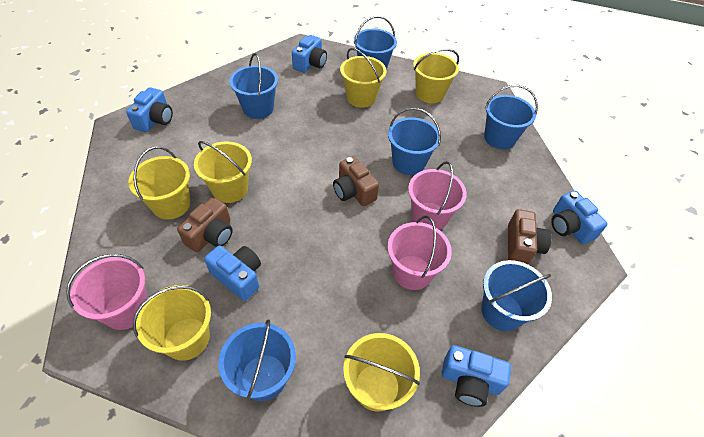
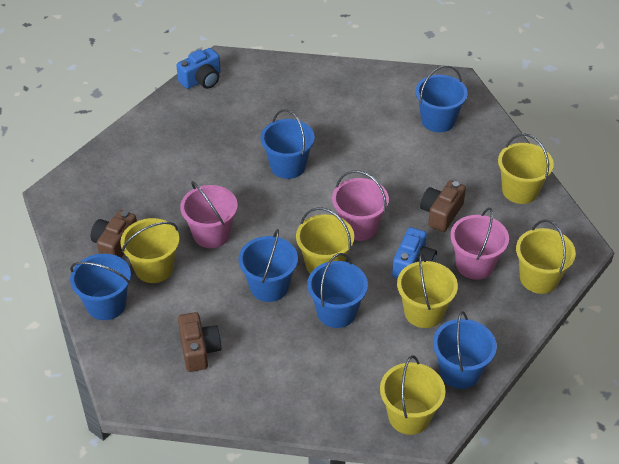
blue camera: [126,87,173,132] [204,245,261,301] [292,35,327,73] [442,345,511,407] [551,191,608,244] = 5 -> [176,48,221,89] [392,227,437,279] = 2

